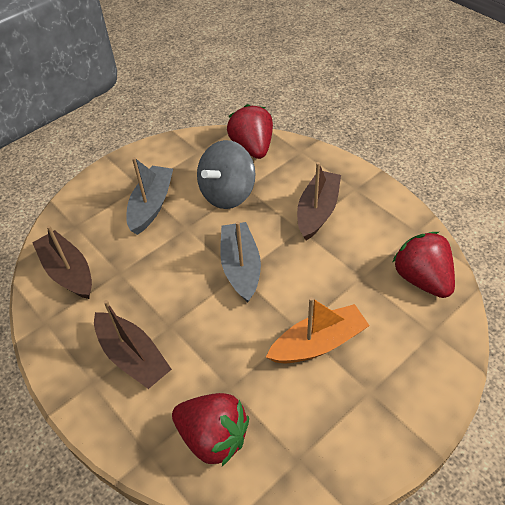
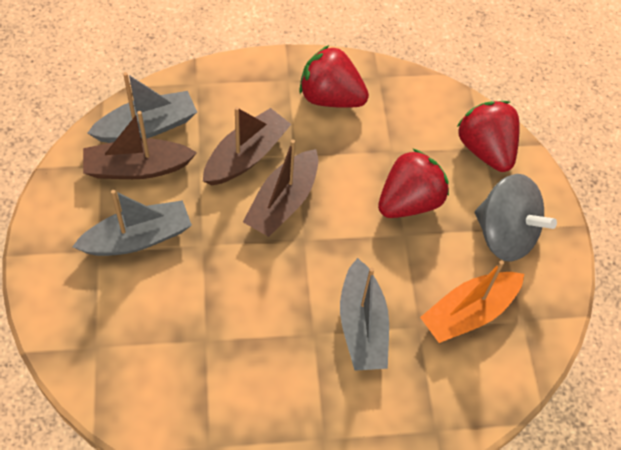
grey boat: [126,157,173,235] [220,221,261,302] = 2 -> [72,190,192,256] [87,72,197,143] [340,258,389,371] = 3

